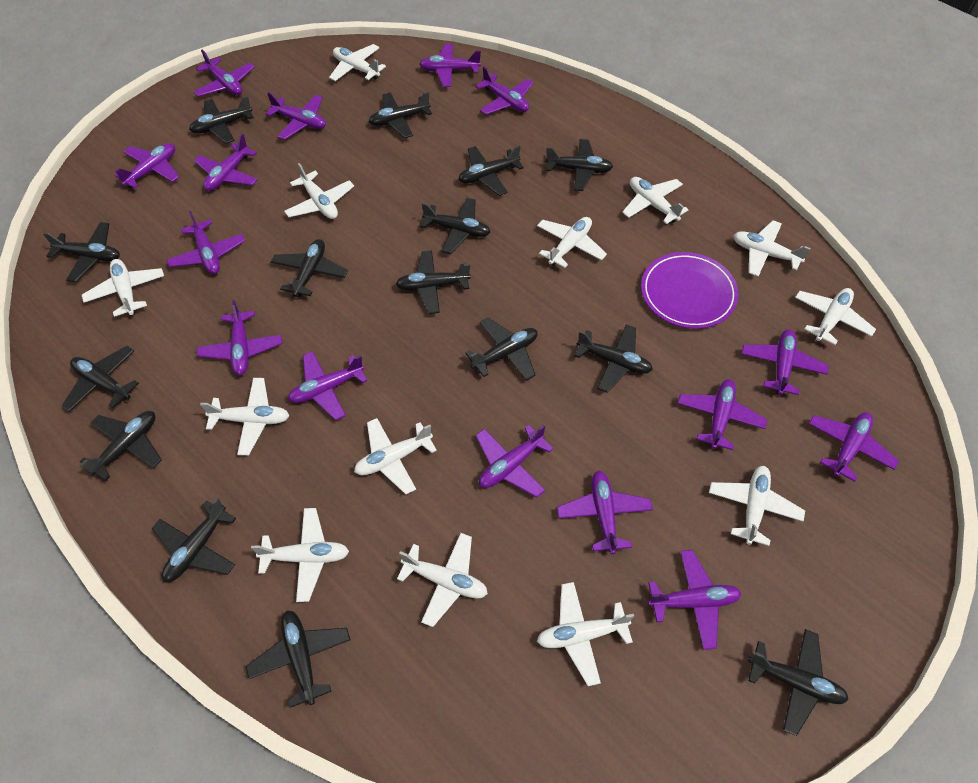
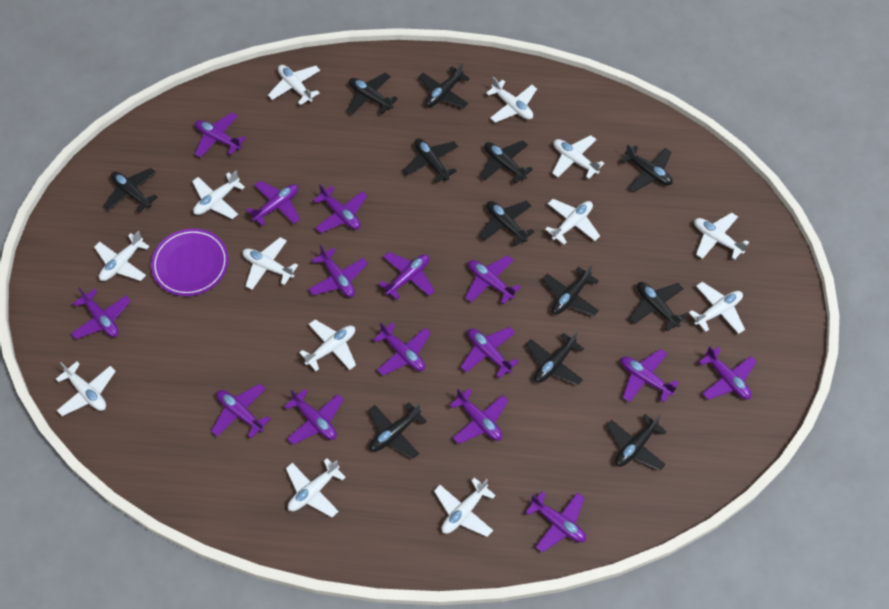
black plane: [43,222,120,282] [62,346,139,412] [80,411,162,481] [152,497,236,582] [189,96,254,144] [246,610,351,708] [271,239,348,297] [369,92,432,138] [396,250,471,314] [420,198,490,254] [458,145,524,196] [465,317,538,380] [545,139,613,191] [575,324,653,393] [748,629,849,736] = 15 -> [103,168,158,213] [347,73,398,114] [368,402,427,459] [403,138,458,183] [418,63,470,108] [479,140,533,184] [479,201,534,246] [526,332,584,386] [542,265,599,316] [606,414,667,471] [620,144,673,191] [630,282,687,331] = 12

